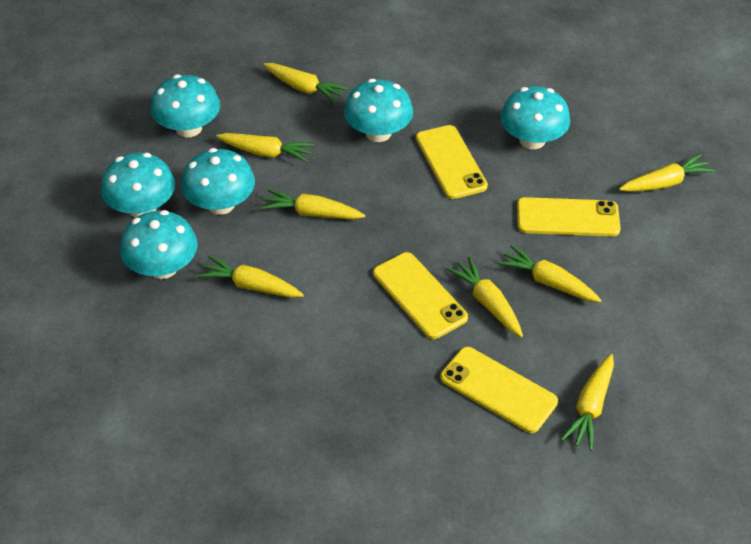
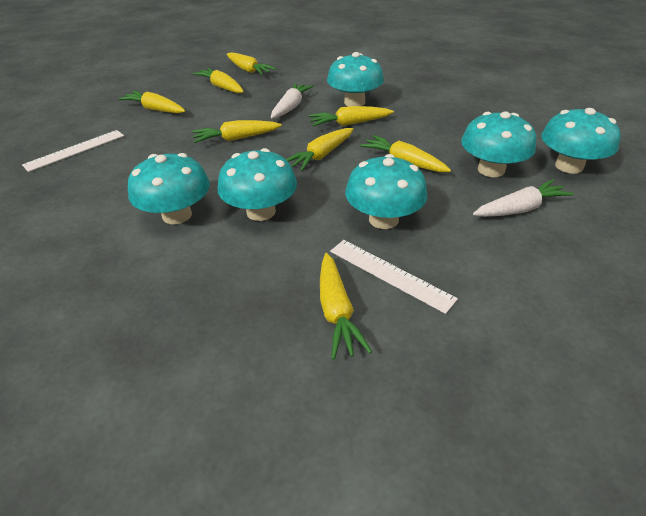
white carrot: none = 0 -> [271,83,314,119] [473,179,574,217] = 2
white ruler: none = 0 -> [22,130,124,172] [330,240,458,314] = 2
yellow phone: [373,252,468,339] [416,125,488,199] [440,347,558,433] [517,197,621,237] = 4 -> none = 0

